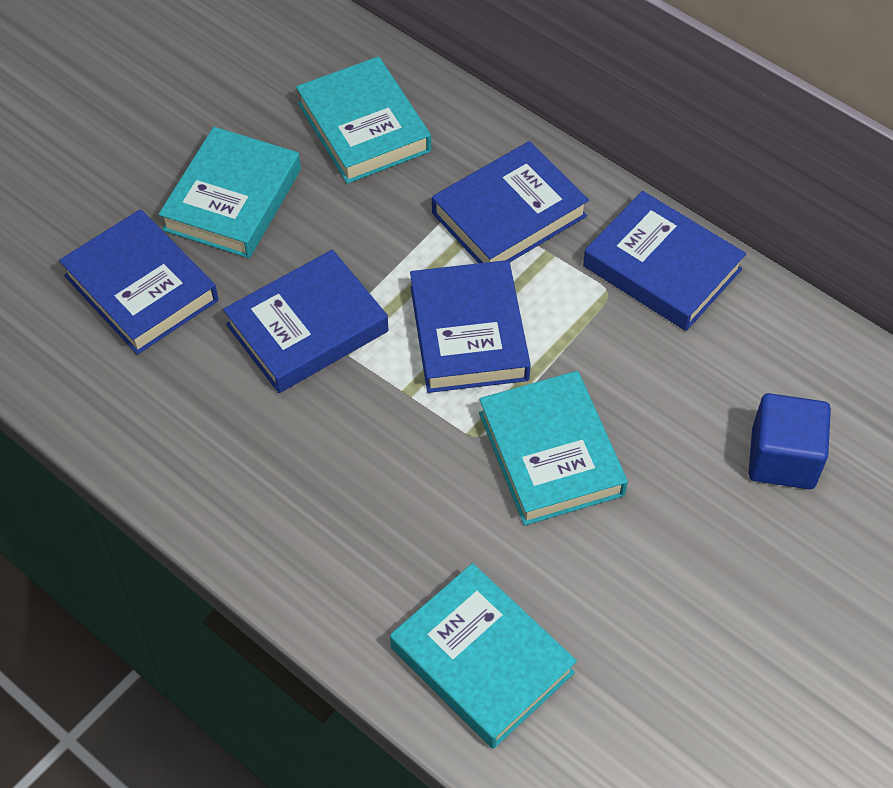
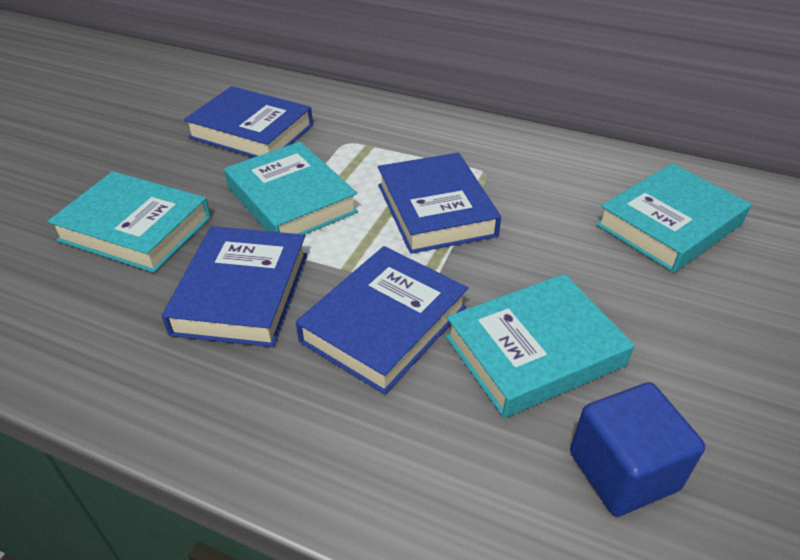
blue book: [59,209,218,355] [223,249,388,393] [410,260,531,393] [432,141,589,263] [583,191,746,331] = 5 -> [162,226,308,347] [184,86,313,158] [296,246,468,394] [378,153,501,254] = 4

